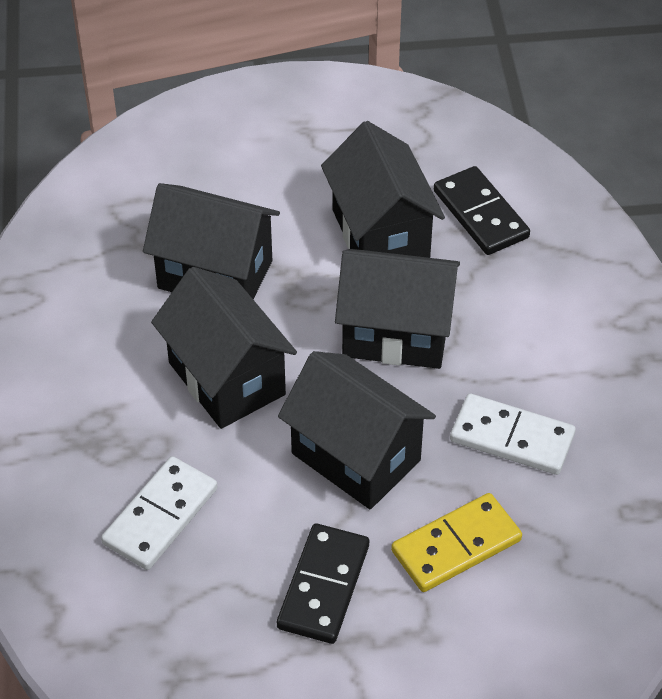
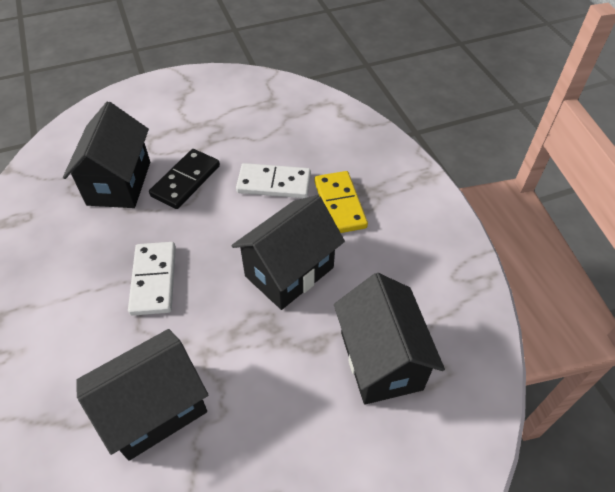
black domino: [277,523,369,644] [434,166,530,255] = 2 -> [149,149,220,209] = 1
black house: [143,183,280,299] [151,267,297,429] [278,351,436,509] [321,121,445,258] [335,249,460,369] = 5 -> [63,102,150,208] [76,329,208,461] [231,195,345,310] [334,273,445,405] = 4

